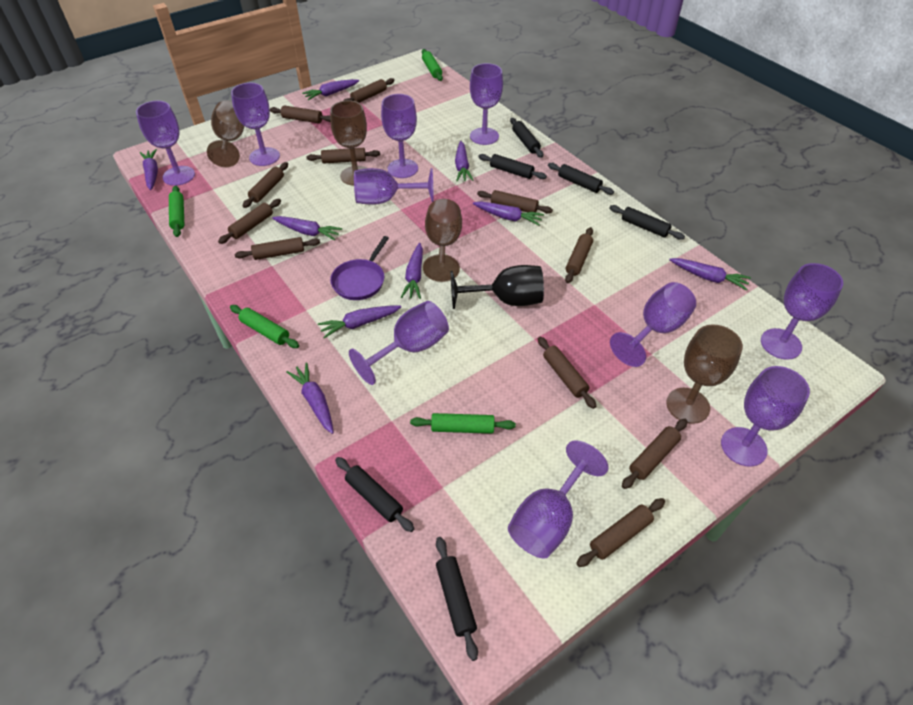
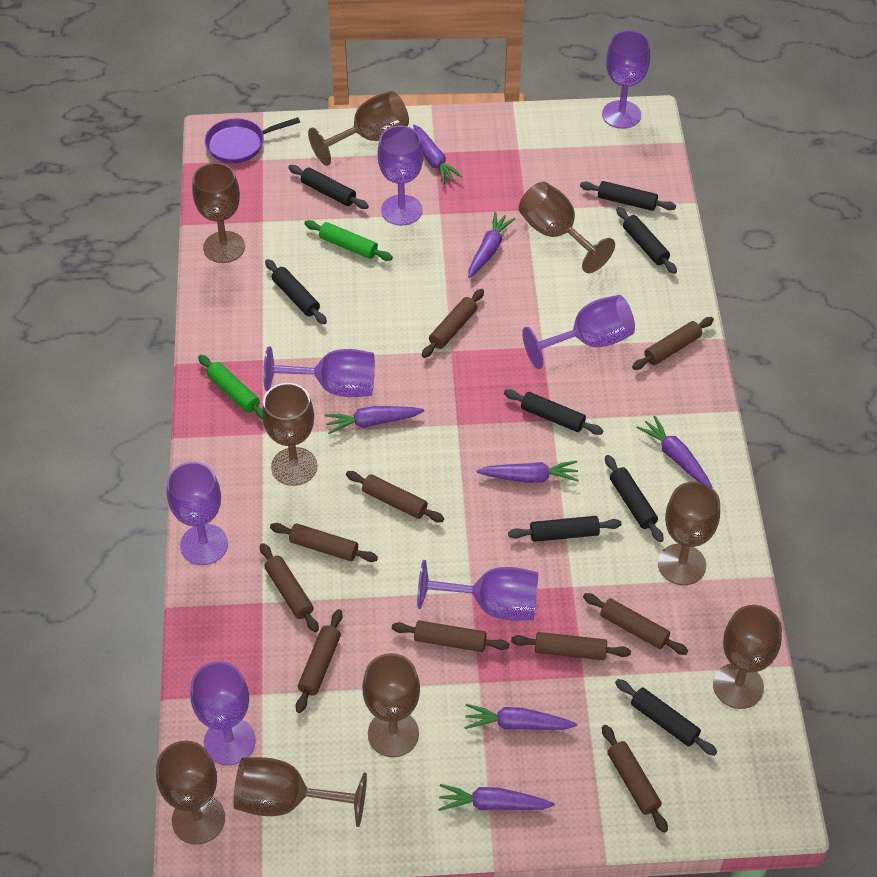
black goblet: [451,265,544,309] = 1 -> none = 0
black rolling pin: [335,457,414,532] [436,537,478,661] [478,154,547,179] [510,118,543,158] [548,163,614,195] [609,205,685,240] = 6 -> [265,259,327,324] [288,165,369,209] [504,389,603,435] [508,516,622,542] [580,181,676,211] [605,455,664,542] [615,679,717,756] [616,207,677,274] = 8
brown goblet: [207,101,244,167] [330,100,367,185] [423,199,462,282] [666,325,743,424] = 4 -> [156,741,225,845] [192,162,245,263] [233,757,367,827] [262,383,317,486] [308,91,409,166] [362,653,420,757] [519,182,615,273] [658,482,720,585] [713,605,782,709] = 9
brown rolling pin: [218,199,281,244] [235,237,320,260] [243,162,288,208] [270,105,330,123] [306,148,380,163] [343,78,394,103] [477,190,553,213] [538,337,596,409] [565,227,593,283] [576,498,665,567] [622,419,687,489] = 11 -> [260,543,319,632] [270,523,378,562] [296,609,343,713] [346,471,444,522] [392,620,509,652] [422,289,484,358] [511,632,631,660] [583,593,688,655] [602,725,668,833] [632,317,714,370] = 10
green rolling pin: [169,186,184,237] [230,305,299,348] [410,413,516,434] [422,49,443,81] = 4 -> [198,355,263,420] [304,220,393,261] = 2
purple carrot: [140,149,158,190] [272,216,342,241] [286,362,334,434] [302,79,359,100] [318,305,401,338] [401,243,423,299] [455,141,474,181] [473,201,544,226] [669,258,751,290] = 9 -> [324,406,424,434] [413,124,463,185] [438,784,555,811] [464,704,577,730] [468,212,515,278] [476,461,579,483] [636,415,712,488] = 7
purple goblet: [136,101,195,186] [231,83,280,166] [349,301,449,385] [354,168,434,205] [381,94,418,178] [470,63,503,145] [508,440,608,559] [610,282,696,367] [721,366,810,467] [761,263,843,360] = 10 -> [167,462,228,565] [190,661,256,765] [263,346,375,397] [378,126,423,226] [417,560,538,621] [522,295,635,369] [602,30,650,129] = 7

